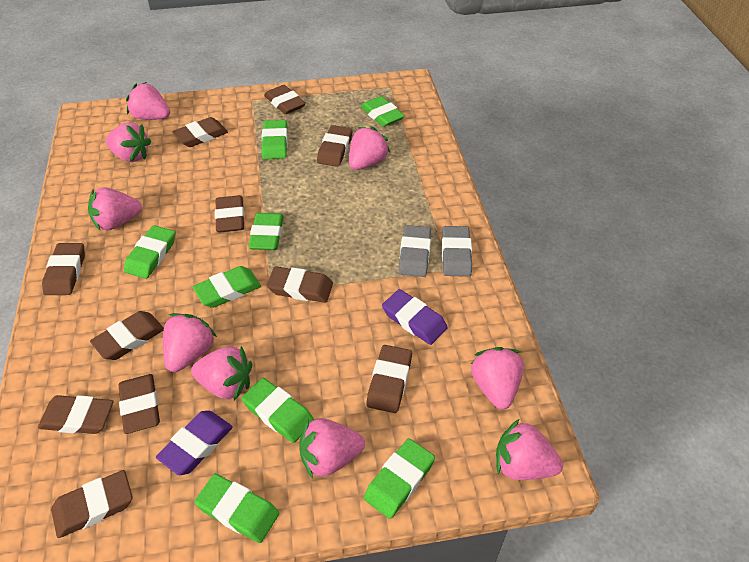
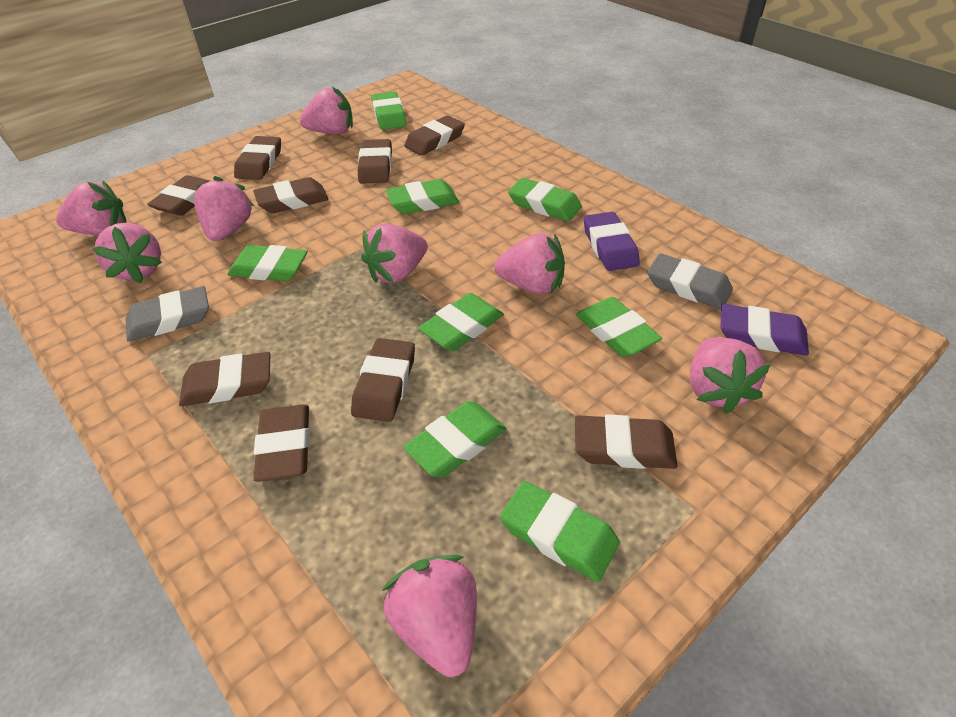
brown eraser: [38,395,114,434] [42,243,85,295] [51,470,133,538] [90,311,164,360] [118,374,160,434] [172,117,228,147] [215,195,244,233] [264,85,306,114] [267,266,333,303] [317,125,353,167] [366,345,412,413] = 11 -> [147,175,210,216] [179,352,271,406] [234,136,281,180] [253,177,328,213] [253,404,310,482] [351,338,415,422] [358,139,392,184] [404,115,465,156] [575,414,678,469] = 9
pink strawberry: [88,187,142,230] [106,123,151,162] [126,82,170,120] [163,313,217,372] [191,346,252,401] [299,418,365,479] [349,126,390,170] [471,347,524,409] [496,419,563,480] = 9 -> [56,181,127,236] [93,223,162,283] [194,176,254,241] [300,87,353,134] [361,224,427,283] [382,555,477,677] [494,233,565,295] [690,337,770,414] = 8

